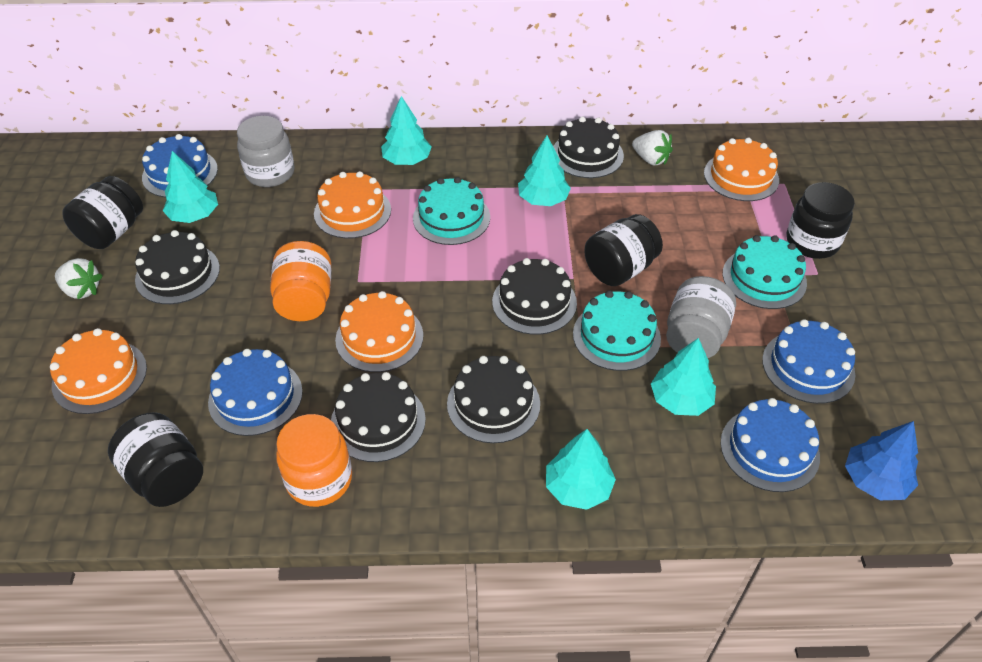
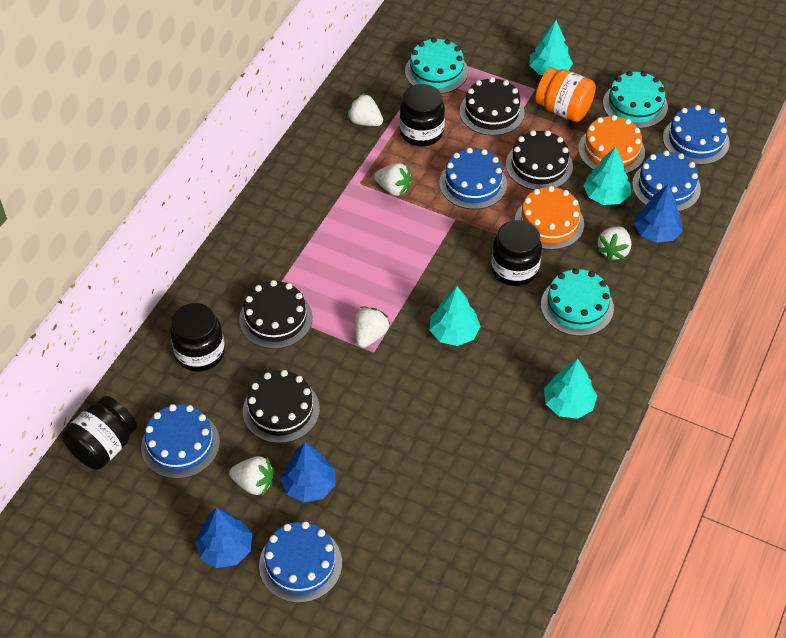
black cake: [135,230,220,304] [331,372,426,462] [447,356,540,443] [492,258,577,335] [553,117,624,178] = 5 -> [239,280,313,349] [243,370,320,443] [460,77,525,136] [506,130,573,190] = 4
blue cake: [142,134,218,197] [208,349,303,436] [721,398,820,492] [762,319,855,404] = 4 -> [141,404,220,479] [259,521,342,603] [439,148,507,209] [632,150,701,212] [663,105,730,165] = 5
blue tree: [845,421,918,500] = 1 -> [195,508,252,568] [280,442,335,503] [634,183,683,243] = 3
grey jar: [237,116,295,187] [666,276,736,358] = 2 -> none = 0
orange cake: [50,328,147,414] [314,171,391,238] [335,291,423,372] [704,138,779,201] = 4 -> [515,186,584,250] [578,115,645,174] = 2
orange jar: [270,241,332,321] [276,414,352,507] = 2 -> [535,67,596,122] = 1
turquoise tree: [163,151,218,223] [381,96,432,165] [518,135,571,206] [546,429,616,510] [651,338,716,416] = 5 -> [429,286,481,346] [529,20,573,75] [544,358,597,419] [583,146,630,205] = 4
white strawberry: [55,258,103,299] [632,130,673,165] = 2 -> [229,456,274,496] [347,93,383,126] [355,306,390,348] [374,163,412,196] [596,226,631,261] = 5

